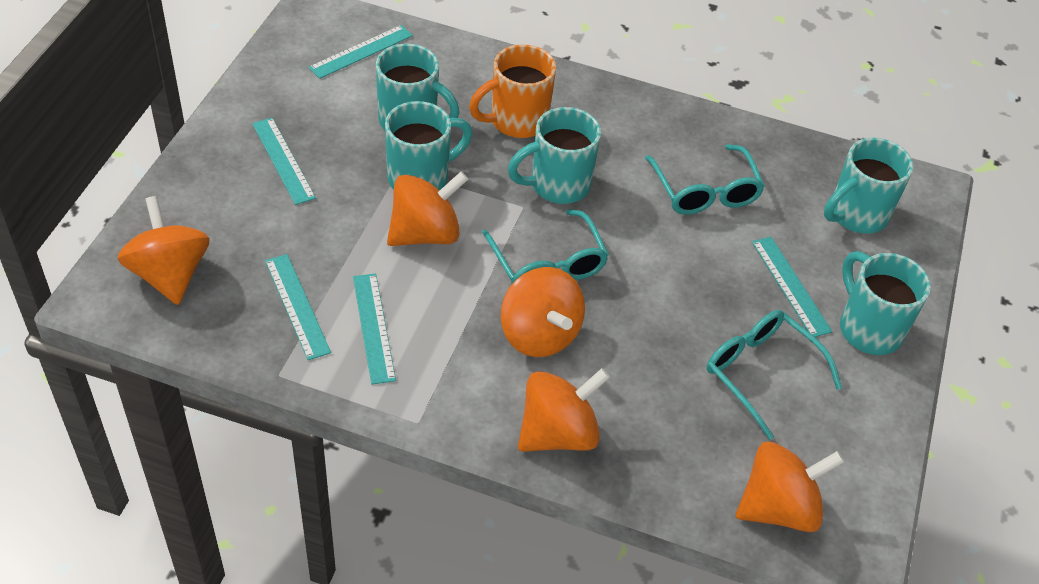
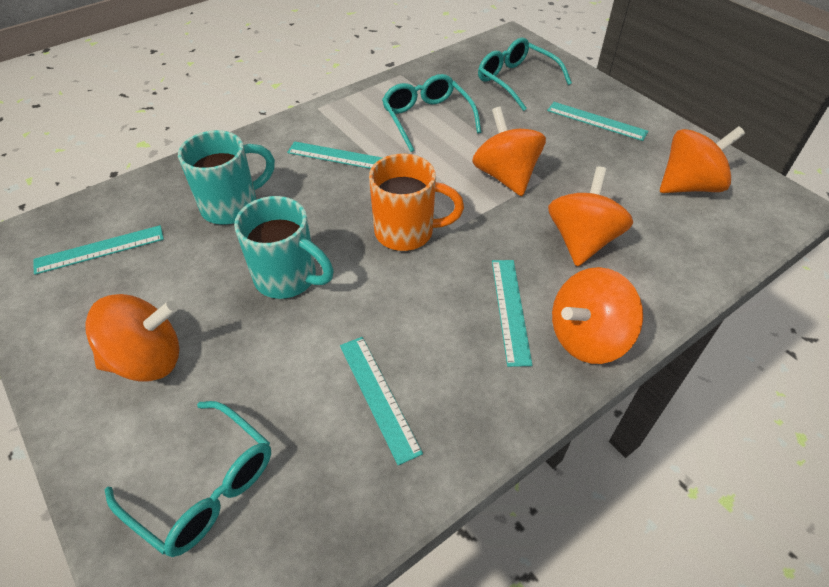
turquoise mug: [376,44,460,130] [385,101,472,191] [508,107,601,204] [824,138,913,234] [840,251,931,355] = 5 -> [178,130,275,225] [234,196,334,299] = 2

